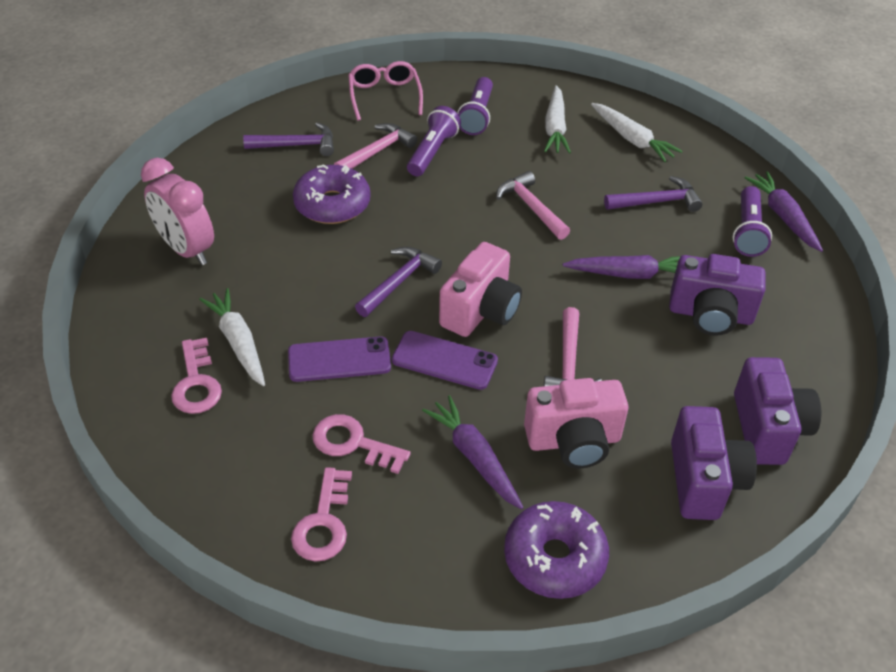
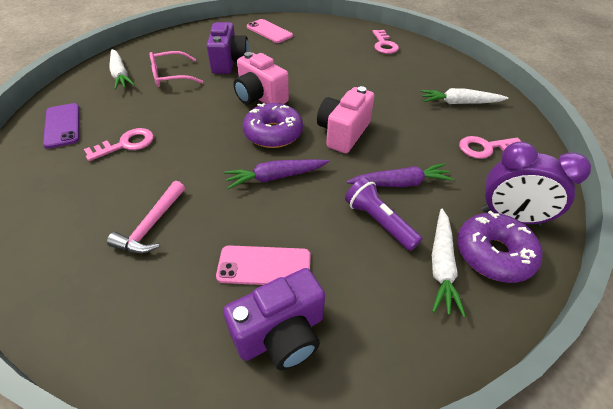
pink clock: [141,158,214,265] = 1 -> none = 0
pink hammer: [334,123,417,169] [496,171,570,240] [544,307,602,386] = 3 -> [107,181,185,254] = 1
pink phone: none = 0 -> [216,245,311,285] [247,19,293,43] = 2
purple camera: [669,254,766,336] [671,406,757,520] [734,357,821,465] = 3 -> [207,22,249,74] [223,268,325,370] = 2
purple carrot: [422,395,524,509] [563,255,681,279] [744,171,823,252] = 3 -> [224,159,329,189] [346,163,454,187] = 2
purple clock: none = 0 -> [481,141,591,226] = 1
purple flashlight: [407,106,461,176] [457,77,493,135] [733,186,772,257] = 3 -> [345,178,422,251] = 1
purple hammer: [243,122,334,156] [355,247,442,317] [604,176,702,212] = 3 -> none = 0
purple phone: [288,336,391,382] [392,331,498,390] = 2 -> [43,103,79,149] = 1

